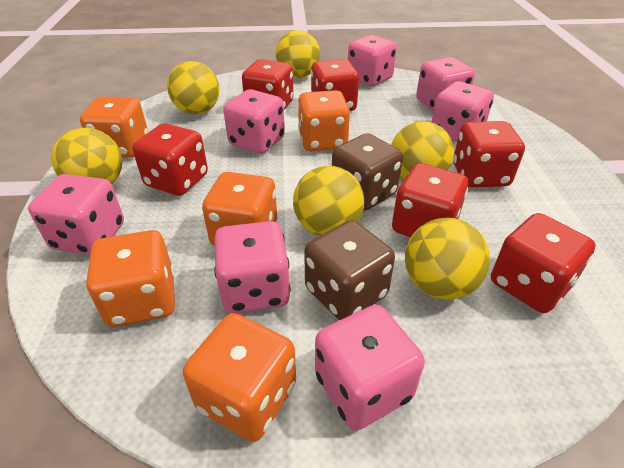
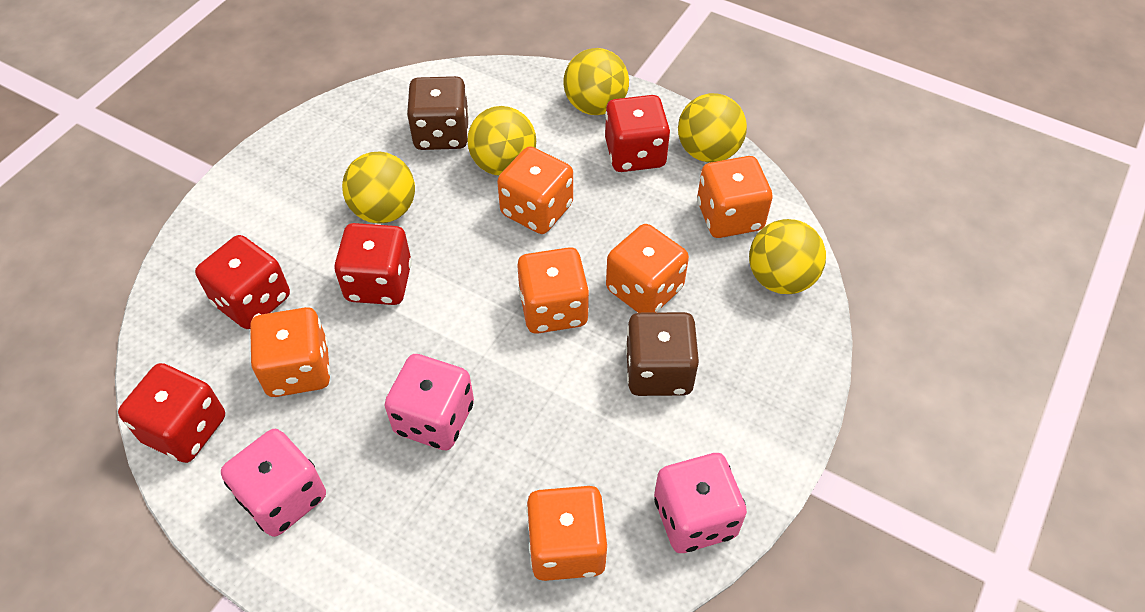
orange dice: [80,96,148,158] [86,230,175,327] [183,313,296,442] [202,172,277,246] [298,90,350,151] = 5 -> [250,307,330,397] [497,146,573,234] [517,247,589,334] [526,486,607,581] [606,224,689,313] [697,156,773,238] = 6
pink dice: [28,174,124,255] [214,221,291,313] [223,89,285,154] [315,305,425,431] [348,35,397,86] [416,57,475,111] [431,81,494,142] = 7 -> [221,429,326,537] [384,354,474,450] [654,453,747,553] = 3
red dice: [132,123,208,196] [242,59,294,110] [311,59,359,111] [392,163,468,237] [453,121,525,187] [491,213,596,313] = 6 -> [118,363,225,463] [195,235,290,329] [334,223,412,305] [605,95,670,172] = 4
yellow ball: [51,128,122,184] [167,61,220,114] [276,30,320,78] [293,166,364,236] [391,121,454,180] [405,218,490,300] = 6 -> [342,152,415,224] [467,106,536,175] [563,48,629,115] [678,93,747,162] [749,219,826,294] = 5

